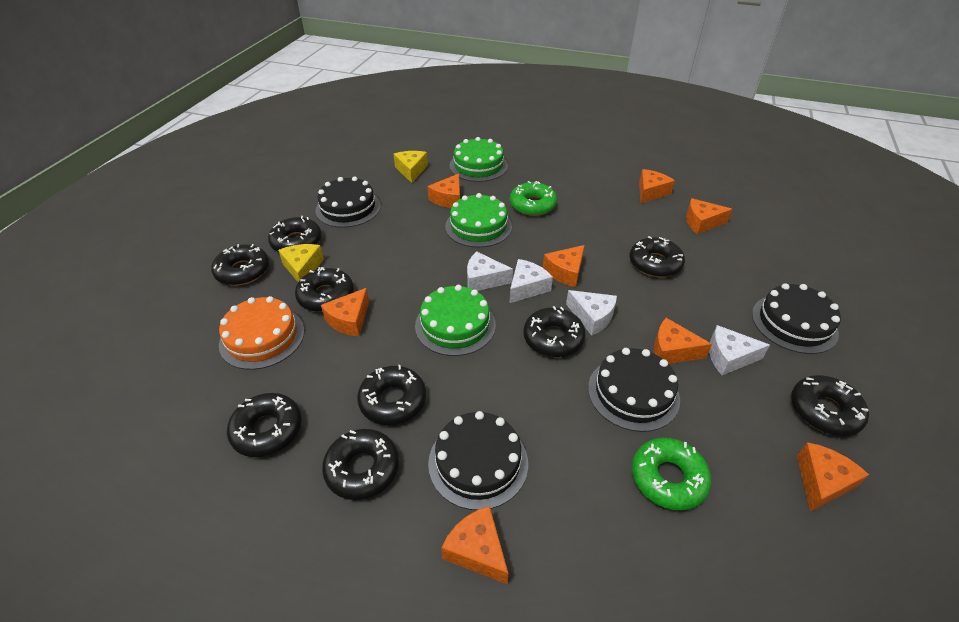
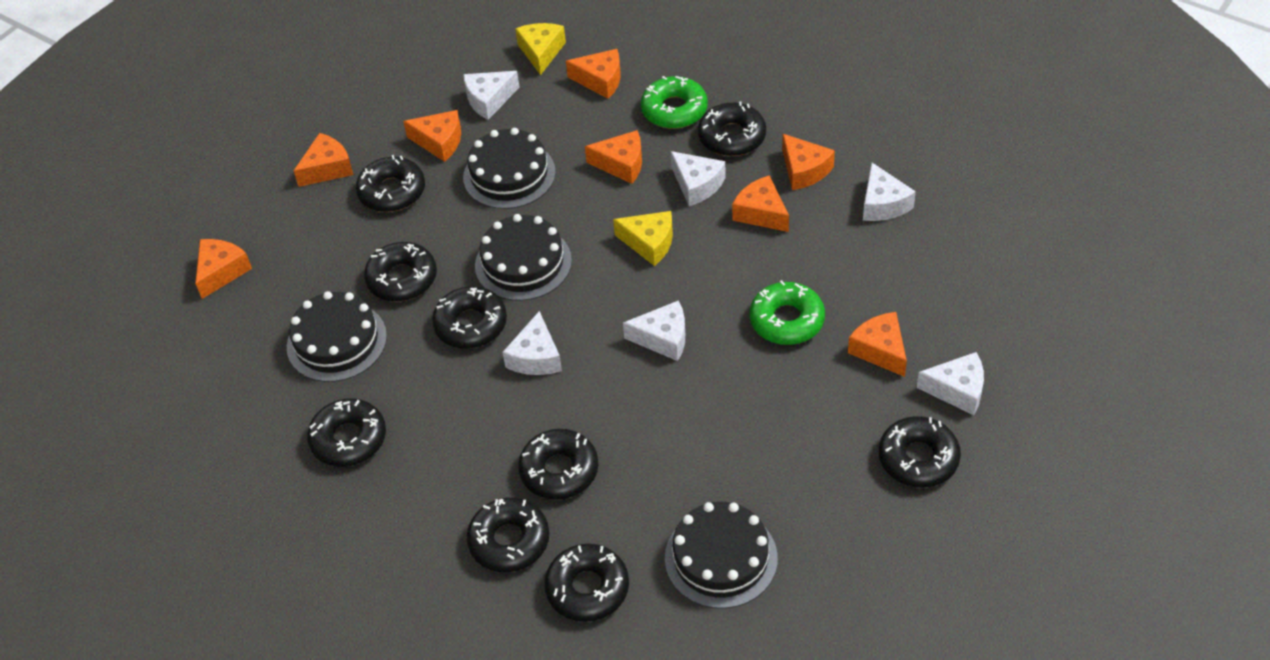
green cake: [415,285,496,356] [445,193,512,248] [449,137,508,182] = 3 -> none = 0
orange cake: [219,296,304,370] = 1 -> none = 0
white cheese: [467,251,513,291] [510,259,553,303] [566,290,617,336] [709,325,770,375] = 4 -> [463,71,519,120] [502,311,562,375] [623,300,685,361] [671,151,726,206] [863,163,916,221] [917,352,984,415] = 6

